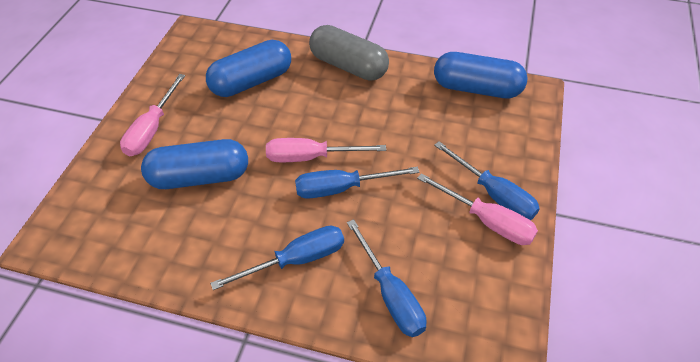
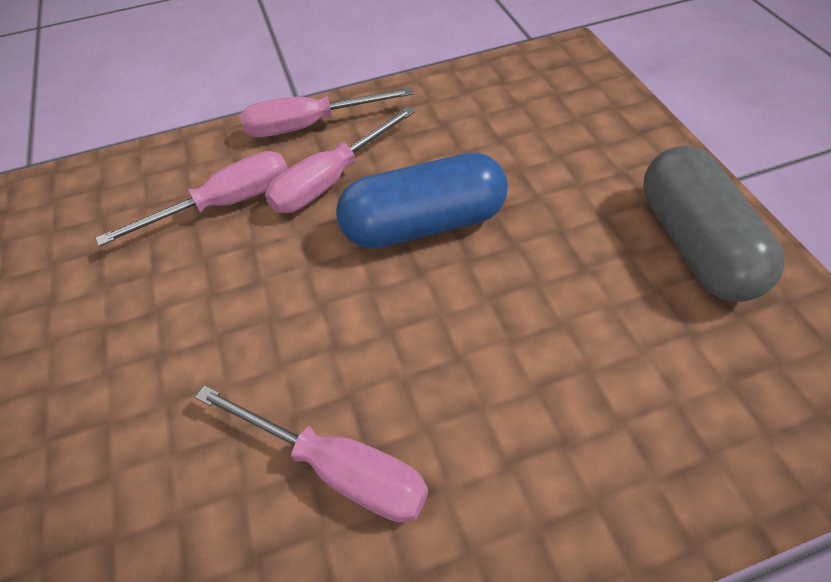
blue capsule: [141,139,248,189] [206,40,291,97] [434,52,528,98] = 3 -> [336,152,508,249] = 1
blue screwdriver: [210,226,344,290] [295,167,419,199] [347,219,427,337] [434,141,540,220] = 4 -> none = 0
pink screwdriver: [120,74,185,156] [266,138,386,162] [417,173,538,245] = 3 -> [96,151,288,247] [195,385,428,522] [240,87,414,137] [265,107,415,213] = 4

